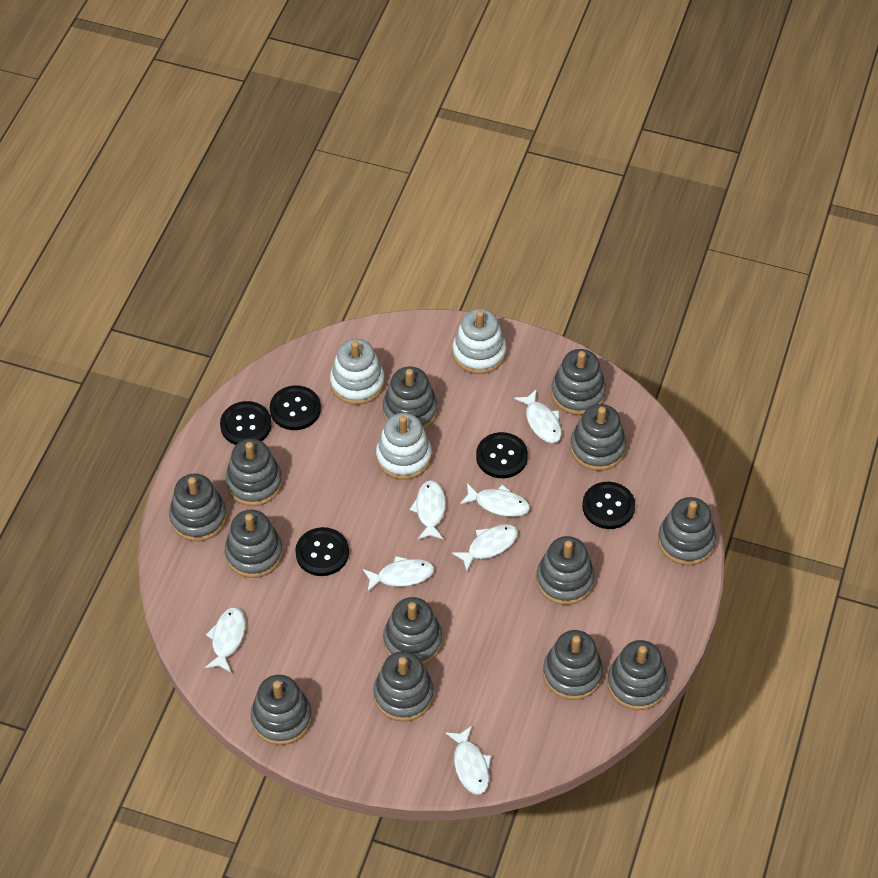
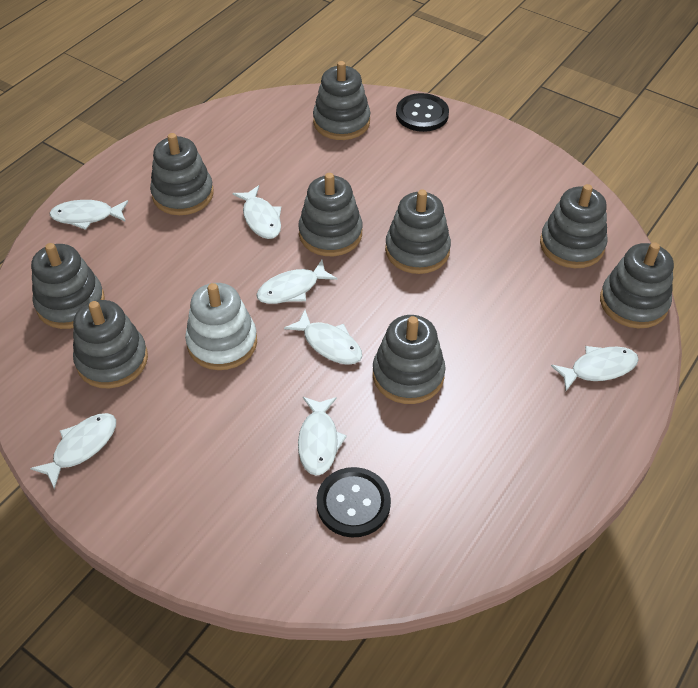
black button: [220,401,272,445] [270,385,321,430] [295,527,349,576] [476,432,528,478] [582,482,635,529] = 5 -> [317,467,391,537] [396,93,449,132] = 2
grey stacking toy: [169,474,227,541] [225,439,282,506] [225,510,283,578] [251,675,312,745] [373,651,434,722] [383,367,438,429] [383,597,443,665] [536,536,595,605] [543,630,603,700] [551,349,606,415] [570,404,626,471] [607,640,668,710] [658,497,716,565] = 13 -> [31,243,105,329] [73,300,148,389] [150,133,214,215] [298,173,363,256] [313,61,370,140] [373,315,446,404] [385,190,451,274] [540,184,607,268] [600,242,674,328] = 9
white stacking toy: [330,339,385,405] [376,413,432,480] [452,309,506,374] = 3 -> [185,283,257,370] = 1

